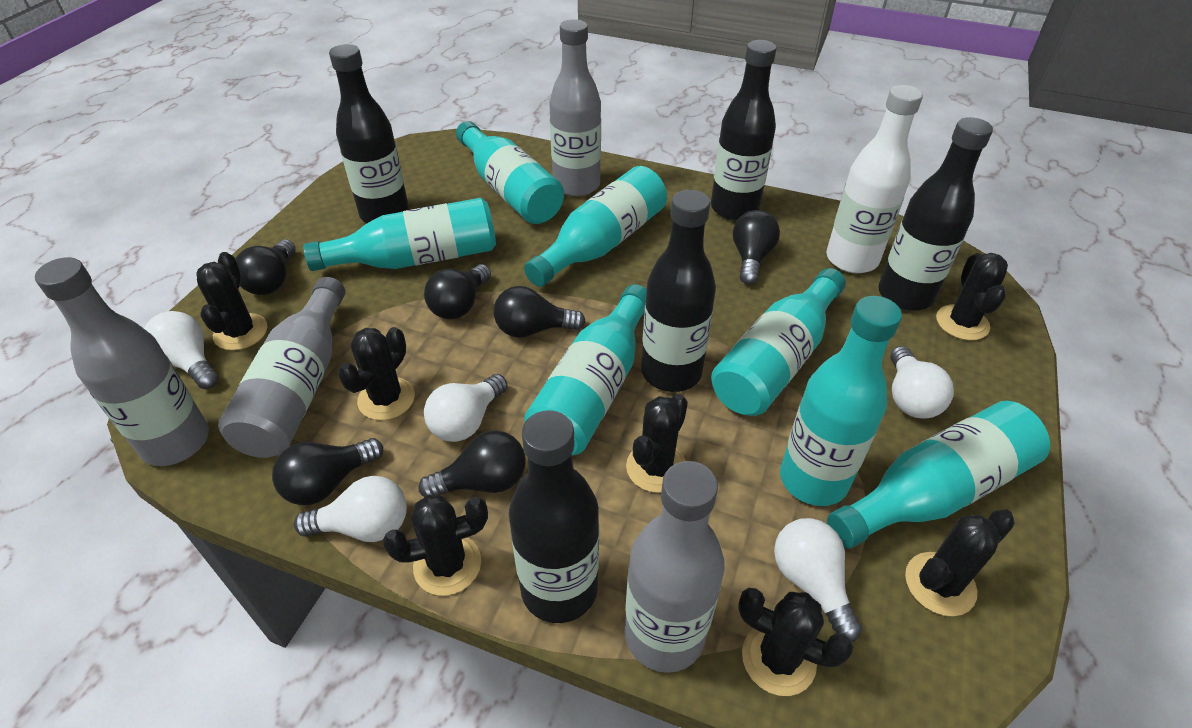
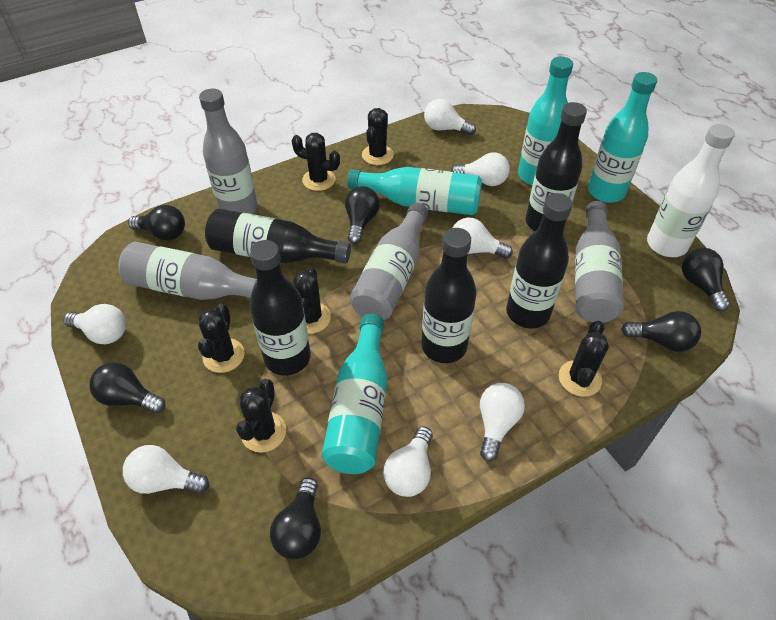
black cactus: [196,252,267,350] [338,327,415,420] [383,495,488,596] [626,394,688,493] [738,588,853,696] [905,509,1015,616] [936,253,1008,340] = 7 -> [198,304,245,373] [236,379,286,453] [292,133,340,191] [293,267,331,334] [362,108,394,165] [559,321,609,397] = 6
turquoise bottle: [303,198,496,271] [456,121,564,224] [524,166,667,287] [524,284,647,456] [711,268,846,416] [780,296,902,506] [827,401,1050,549] = 7 -> [322,314,387,474] [347,167,482,215] [518,56,573,185] [588,72,657,203] = 4
white light bulb: [144,311,219,389] [294,476,407,542] [424,374,508,442] [774,518,862,642] [890,346,954,419] = 5 -> [63,304,126,344] [123,445,209,494] [383,426,433,497] [424,99,476,135] [451,152,510,186] [453,217,513,259] [480,383,525,462] = 7

